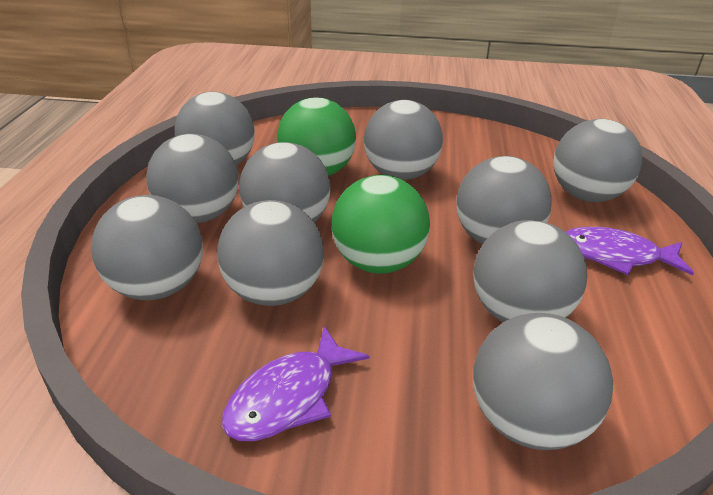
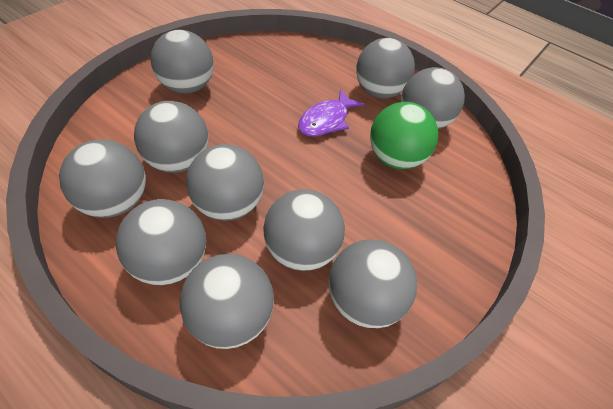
green ball: [277,98,356,176] [332,175,430,274] = 2 -> [370,102,438,169] = 1
purple fish: [222,326,369,441] [566,227,694,275] = 2 -> [298,89,364,137] = 1

